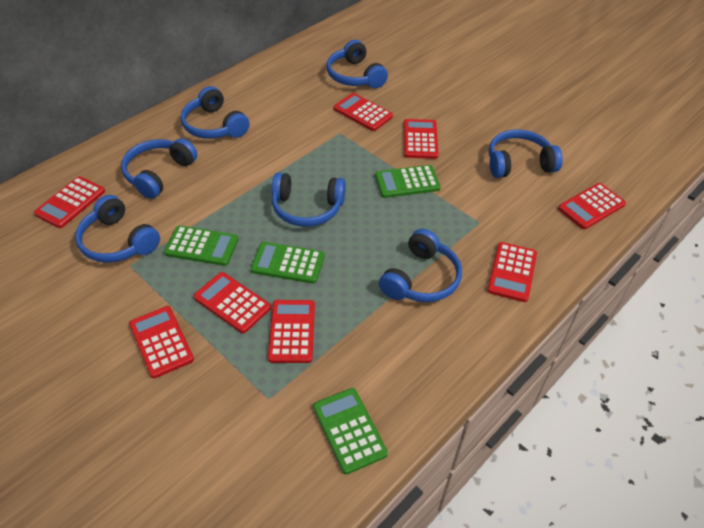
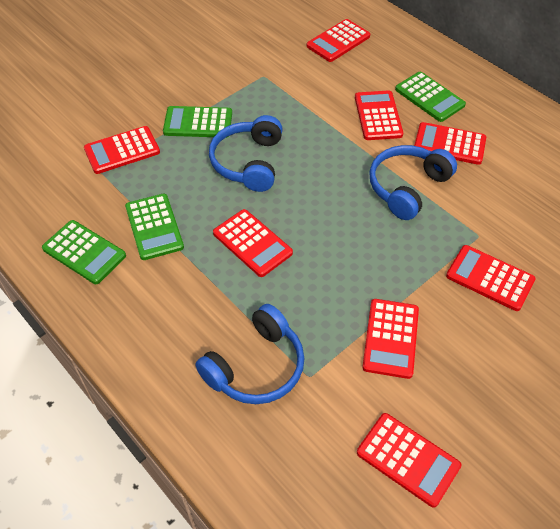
blue headphones: [75,195,160,263] [121,138,197,199] [181,86,249,139] [272,172,346,227] [326,40,388,88] [379,229,462,302] [489,130,563,178] = 7 -> [195,304,305,404] [209,115,283,192] [369,145,457,220] = 3

